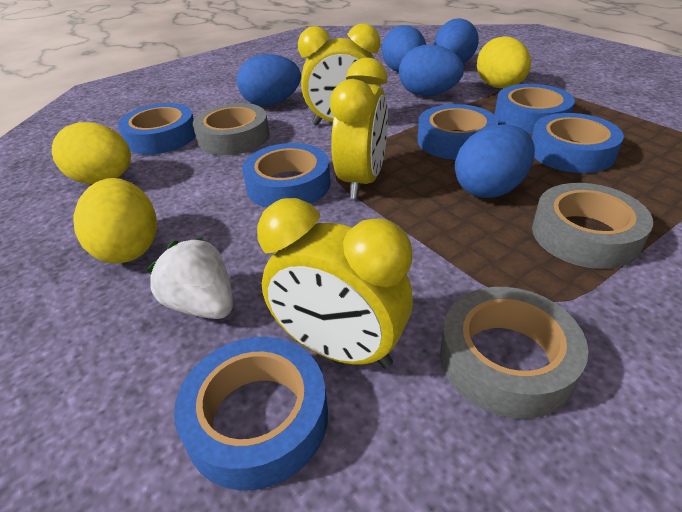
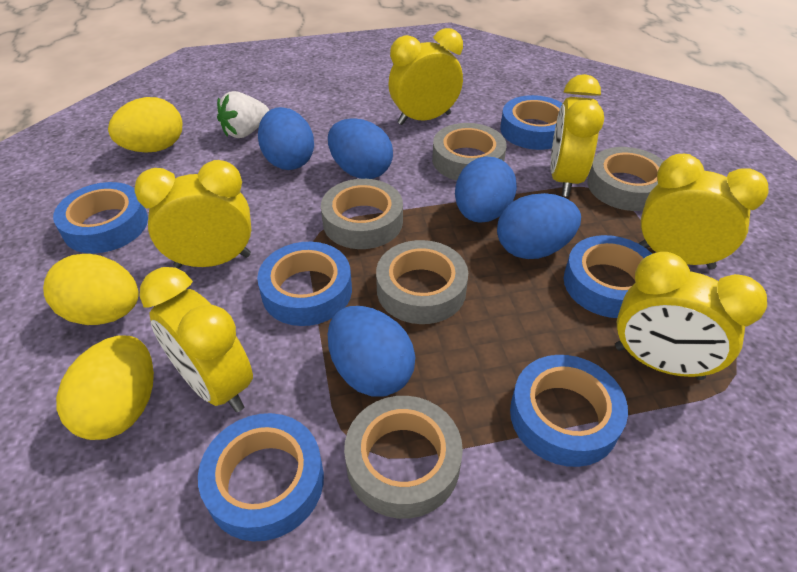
grey tape: [193,103,270,155] [440,287,588,419] [532,183,653,269] = 3 -> [321,179,403,249] [344,396,463,519] [376,240,468,324] [432,123,507,181] [587,147,664,211] = 5
yellow clock: [257,198,413,369] [298,24,381,126] [330,58,388,199] = 3 -> [134,160,251,268] [139,267,253,412] [389,28,463,125] [550,74,604,197] [615,252,767,380] [638,154,769,269] = 6

